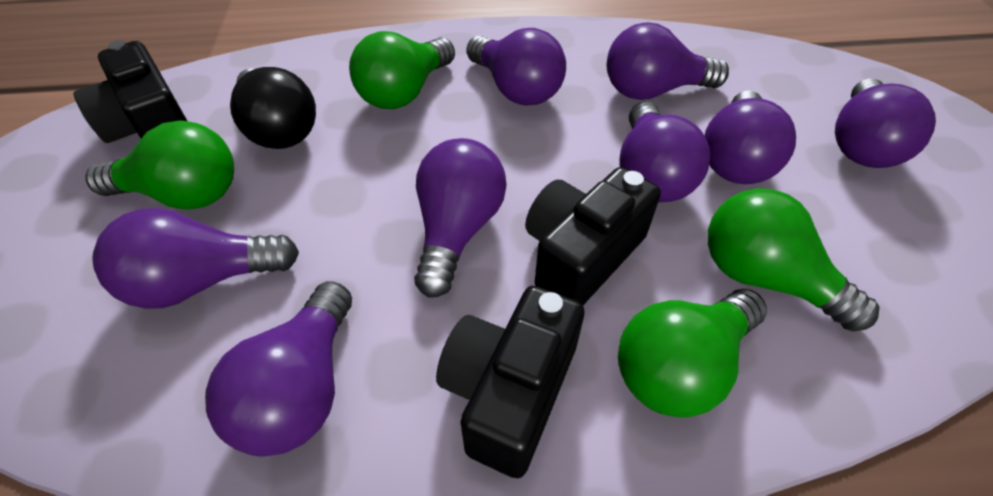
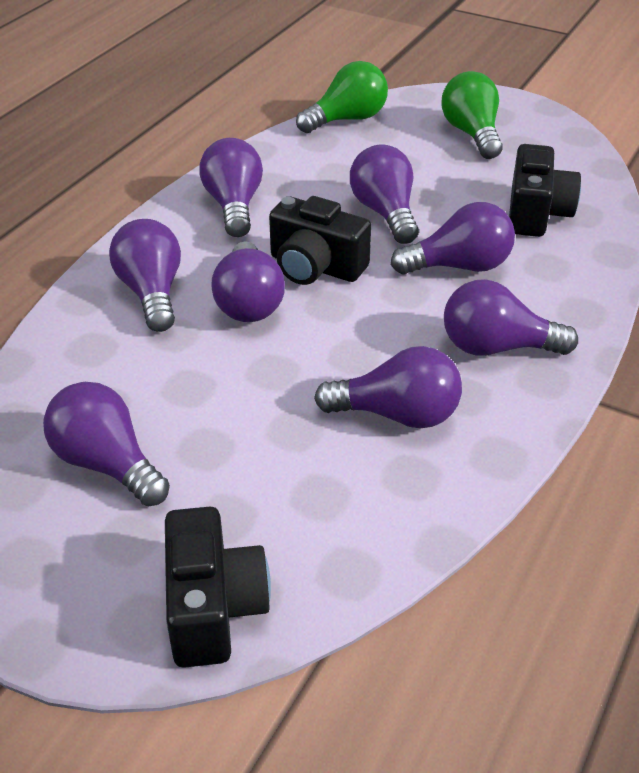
black light bulb: [230,67,316,149] = 1 -> none = 0
green light bulb: [85,120,234,210] [349,31,455,109] [618,289,767,418] [707,189,879,332] = 4 -> [296,61,388,133] [441,71,503,159] = 2

